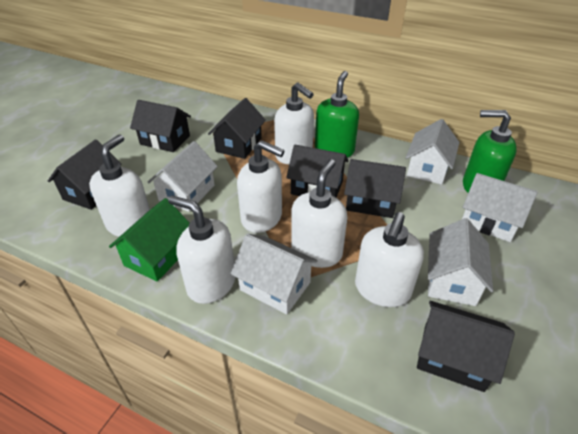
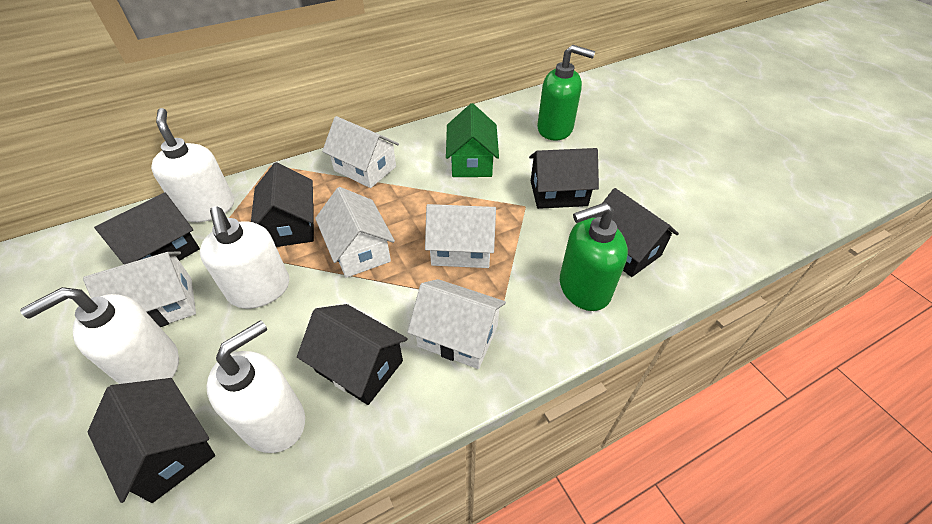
white soap dispenser: [89,134,150,237] [168,196,235,304] [237,140,284,233] [274,83,314,164] [291,159,347,268] [355,212,424,307] = 6 -> [20,287,179,384] [151,108,234,222] [200,206,289,309] [206,320,305,453] = 4

